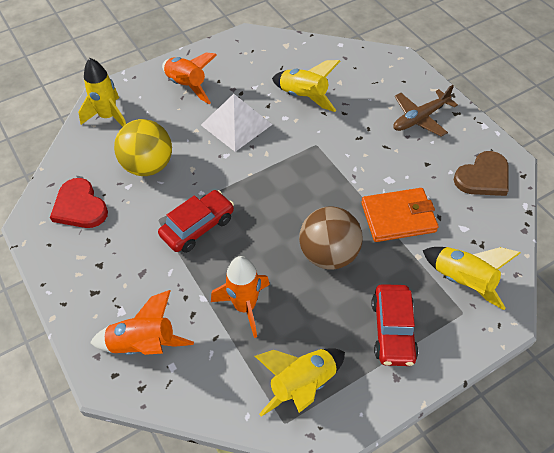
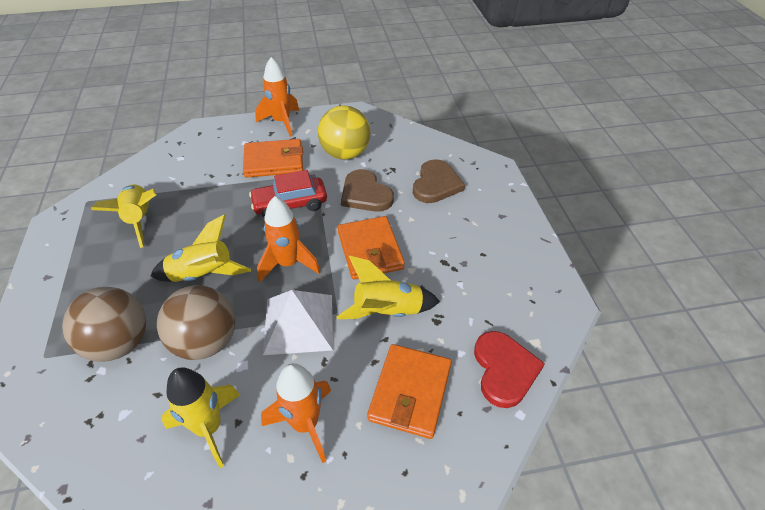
brown ball: [299,206,362,270] = 1 -> [62,287,146,362] [157,285,235,360] = 2
brown heart: [454,151,509,196] = 1 -> [341,169,394,212] [413,159,465,203] = 2
brown plane: [393,85,458,137] = 1 -> none = 0
orange wallet: [361,188,438,242] = 1 -> [243,139,303,178] [338,216,405,280] [367,344,451,439] = 3
red car: [158,190,234,253] [371,284,419,366] = 2 -> [249,170,327,217] = 1

